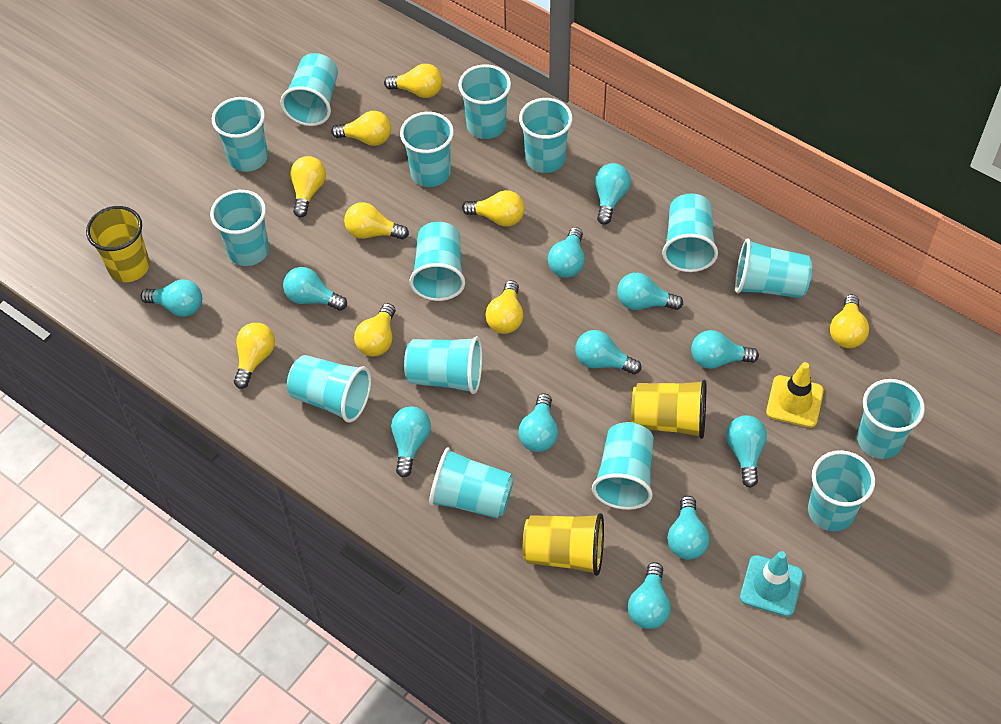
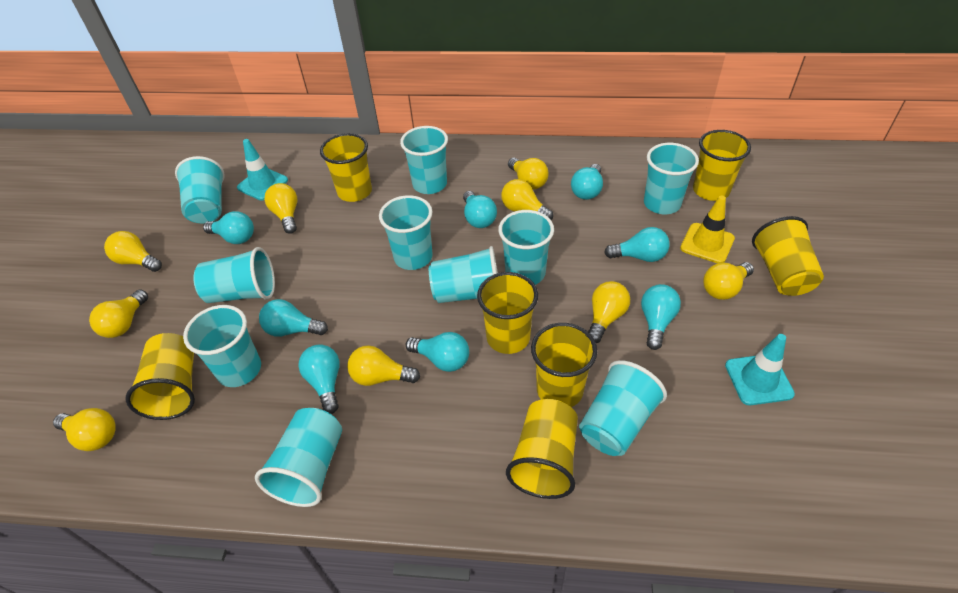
turquoise cup: [210,190,269,266] [212,97,268,172] [280,53,338,126] [287,355,371,423] [400,112,454,187] [404,336,482,394] [409,222,465,301] [429,448,514,519] [458,64,511,139] [519,98,573,173] [592,422,654,510] [662,193,718,272] [735,239,812,298] [808,450,875,531] [857,379,925,459] = 15 -> [175,156,225,224] [183,305,261,387] [193,247,275,303] [255,408,342,507] [379,195,433,270] [400,126,448,194] [429,246,498,303] [498,210,554,285] [579,360,667,456] [644,143,699,214] = 10
turquoise light bulb: [141,279,202,317] [283,267,347,311] [391,406,431,478] [518,393,558,452] [548,227,585,278] [575,330,642,374] [595,163,631,225] [617,273,683,310] [628,562,671,629] [668,496,709,559] [691,330,759,369] [726,415,767,488] = 12 -> [203,211,254,244] [259,299,328,337] [298,344,340,414] [406,332,469,372] [463,191,497,228] [571,164,603,200] [604,227,670,262] [641,284,681,350] = 8
turquoise traffic cone: [740,551,803,617] = 1 -> [237,139,288,200] [725,334,795,405] = 2
yellow cup: [86,206,150,282] [523,513,604,576] [631,380,706,439] = 3 -> [126,333,195,420] [320,133,372,202] [477,272,538,354] [506,399,578,499] [531,323,597,407] [693,130,751,201] [752,216,824,296] = 7

